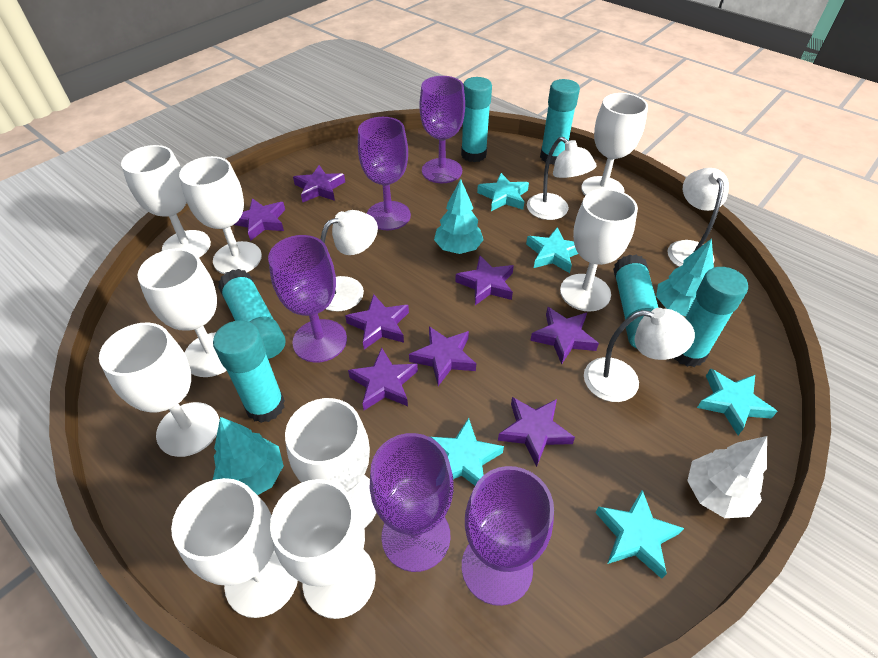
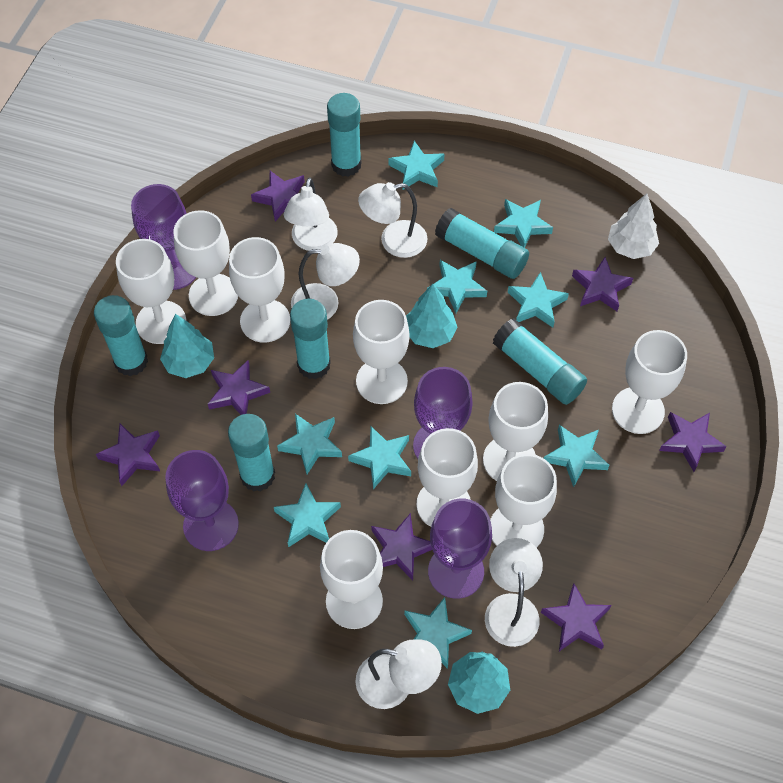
purple goblet: [268,235,347,363] [358,117,411,230] [370,433,454,572] [419,76,465,183] [462,466,554,606] = 5 -> [131,184,196,290] [165,450,239,551] [413,367,473,459] [428,499,492,599] = 4
purple star: [234,198,285,241] [293,165,345,202] [345,294,409,349] [348,348,418,410] [409,326,476,386] [455,255,514,305] [498,397,575,467] [530,307,599,365] = 8 -> [96,424,160,486] [208,360,270,415] [251,171,305,222] [371,513,432,580] [541,583,612,651] [572,257,633,311] [659,412,727,472] = 7
turquoise star: [430,418,504,485] [477,173,529,211] [526,227,578,273] [595,490,684,579] [697,368,778,435] = 5 -> [274,484,341,547] [277,414,342,474] [348,426,411,489] [388,141,444,190] [404,597,472,669] [427,260,487,313] [494,199,553,248] [508,272,569,328] [544,425,609,487] = 9
white lamp: [320,210,378,311] [527,137,597,220] [584,308,695,402] [668,168,729,267] = 4 -> [284,178,338,251] [291,243,360,320] [355,639,442,709] [358,182,428,258] [485,538,543,647] = 5

